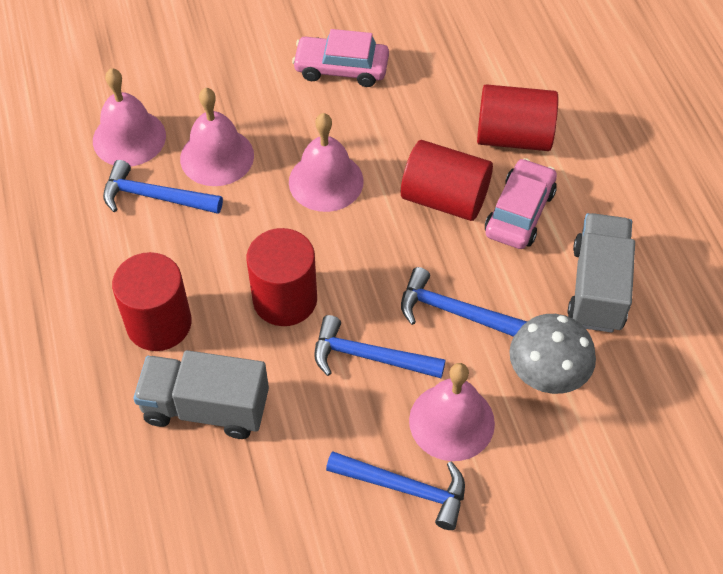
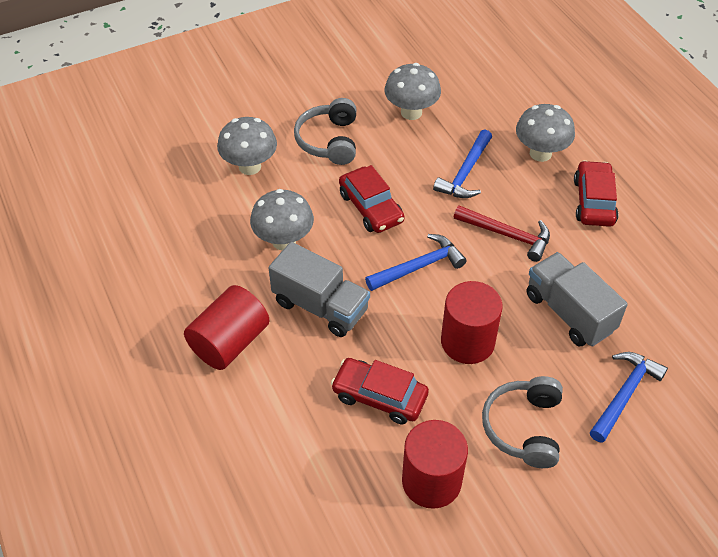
blue hammer: [103,160,223,214] [314,315,446,378] [326,451,465,530] [401,267,527,337] = 4 -> [365,234,467,291] [433,130,492,198] [590,352,668,443] = 3
grey headphones: none = 0 -> [294,98,356,165] [482,376,563,468] = 2
grey mushroom: [509,314,596,394] = 1 -> [217,117,277,175] [250,189,314,250] [384,63,441,120] [516,104,575,162] = 4
pink bell: [93,68,166,166] [180,88,254,186] [289,113,364,212] [409,363,495,461] = 4 -> none = 0
pink car: [292,29,389,87] [485,158,557,249] = 2 -> none = 0
red car: none = 0 -> [331,358,429,424] [339,165,405,233] [574,160,619,227] = 3
red cylinder: [112,252,192,351] [247,228,317,326] [401,140,493,221] [477,84,558,151] = 4 -> [184,285,270,370] [402,420,468,509] [441,281,503,364] = 3
red hammer: none = 0 -> [454,206,550,262] = 1

